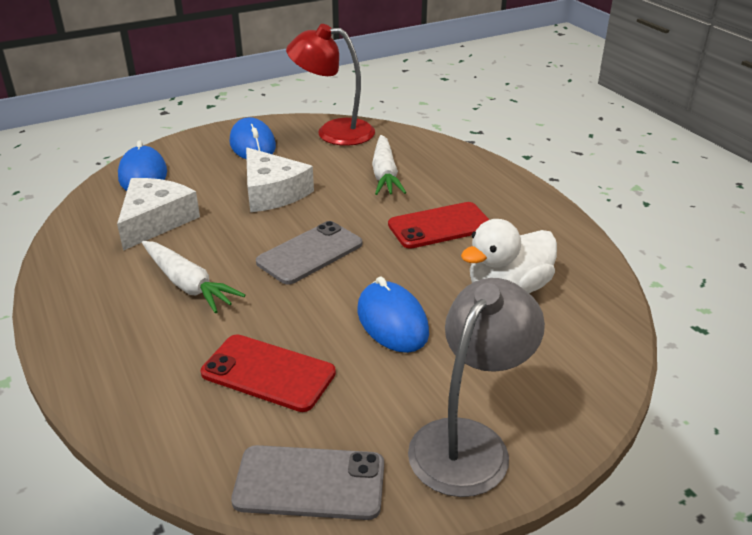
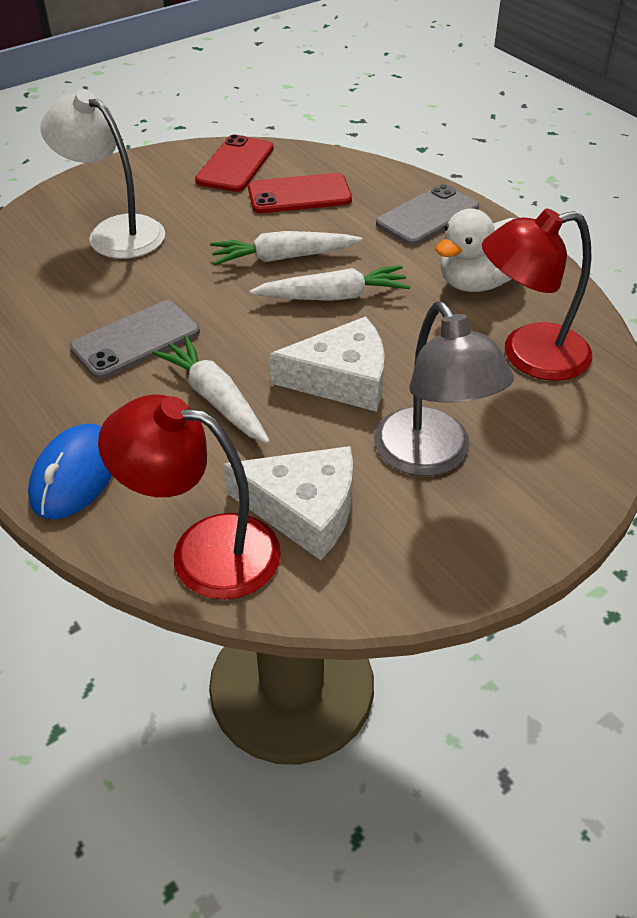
blue mouse: [118,140,167,191] [230,117,276,159] [357,276,429,353] = 3 -> [28,423,112,519] = 1
red lamp: [286,24,375,146] = 1 -> [98,394,281,600] [482,208,592,381] = 2
white carrot: [142,241,245,313] [372,135,406,195] = 2 -> [152,336,270,444] [210,231,362,265] [249,265,410,301] = 3
white lamp: none = 0 -> [41,89,165,259] = 1

